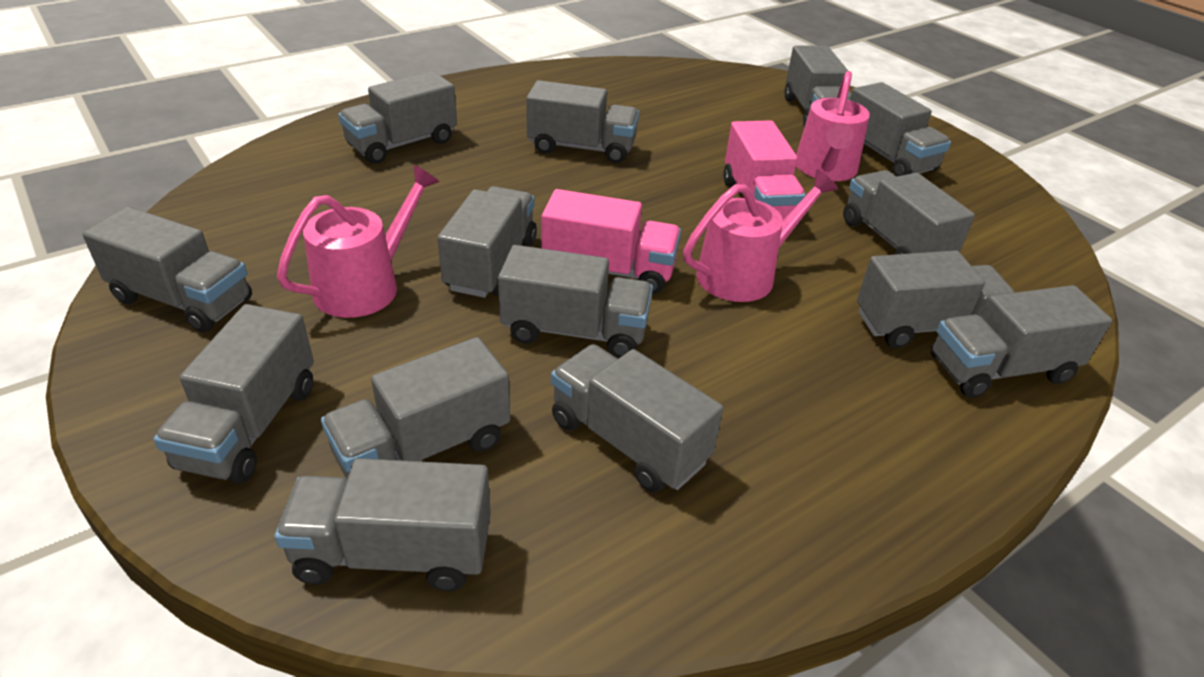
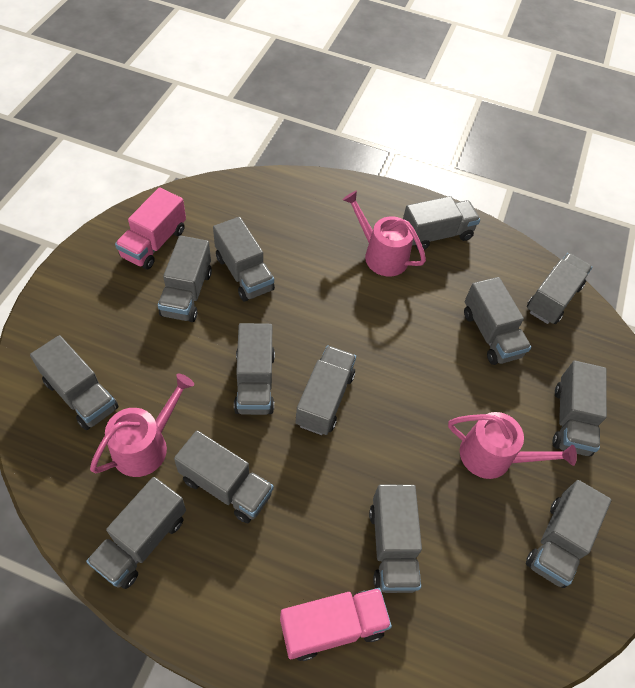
grey truck: [83,207,252,332] [154,304,314,484] [275,458,491,591] [321,337,510,479] [338,71,457,164] [437,186,537,298] [498,245,653,358] [526,80,639,163] [551,344,723,493] [784,45,851,127] [843,170,975,255] [850,82,951,177] [857,251,1015,348] [931,285,1112,398] = 14 -> [30,335,119,430] [86,477,186,589] [158,235,212,322] [174,430,274,523] [213,217,275,302] [234,323,275,415] [295,345,356,435] [369,485,422,593] [403,196,480,250] [464,277,531,365] [526,480,611,588] [527,253,592,324] [553,361,607,456] = 13

